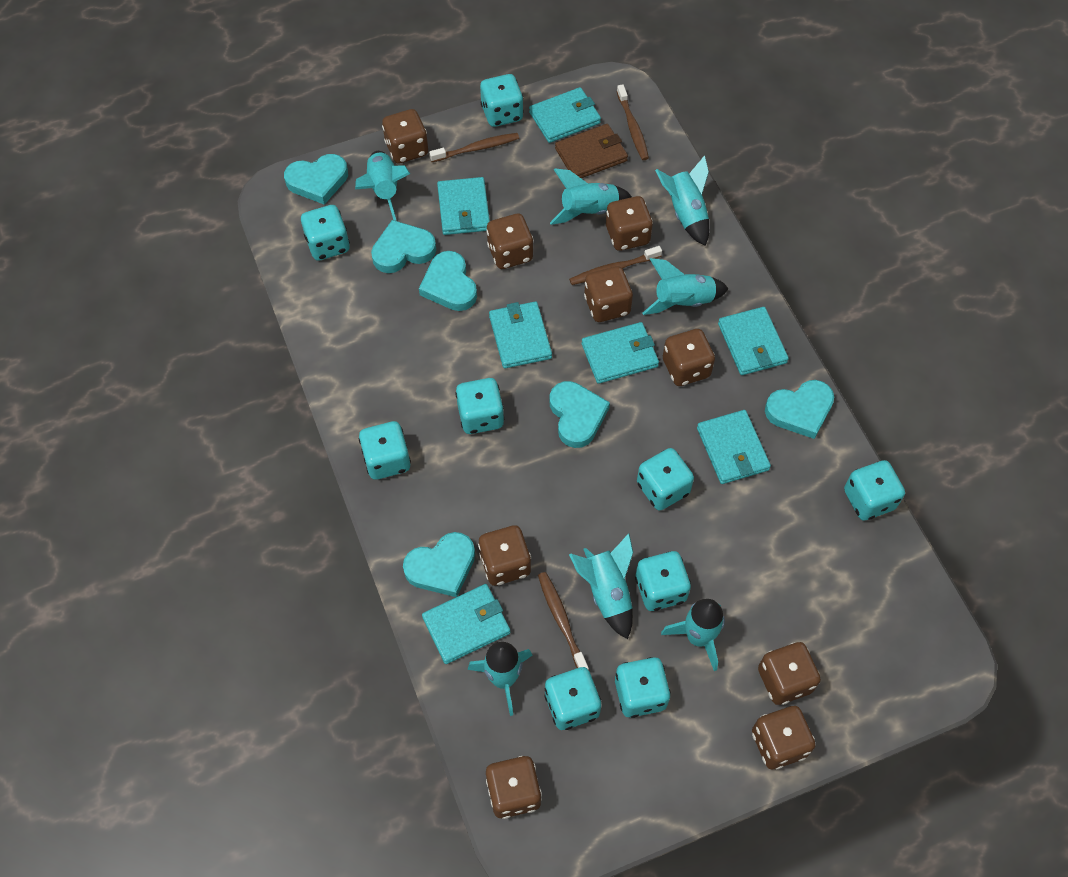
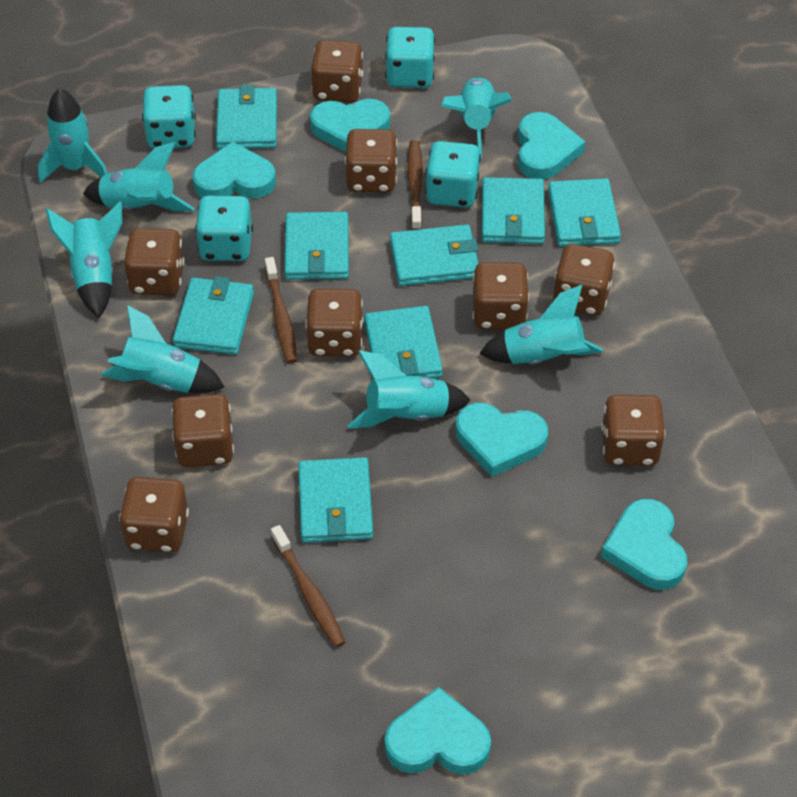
brown toothbrush: [429,133,519,162] [538,572,589,670] [569,246,662,285] [617,84,649,160] = 4 -> [265,257,297,363] [271,525,345,648] [407,140,423,230] = 3
brown wallet: [555,124,628,178] = 1 -> none = 0
turquoise dice: [301,205,350,261] [359,421,411,480] [455,378,504,434] [480,74,524,127] [544,667,602,730] [615,657,671,718] [635,551,691,611] [637,448,694,511] [844,460,905,521] = 9 -> [142,85,196,148] [195,196,253,261] [385,27,435,88] [425,141,481,208] = 4
turquoise wallet: [422,584,511,664] [437,177,490,235] [489,301,552,369] [529,87,601,143] [582,322,659,384] [697,410,771,484] [718,307,789,375] = 7 -> [173,276,254,355] [216,85,277,149] [284,212,349,280] [298,457,373,543] [364,306,443,378] [390,224,479,286] [482,177,545,244] [548,178,621,247] = 8

